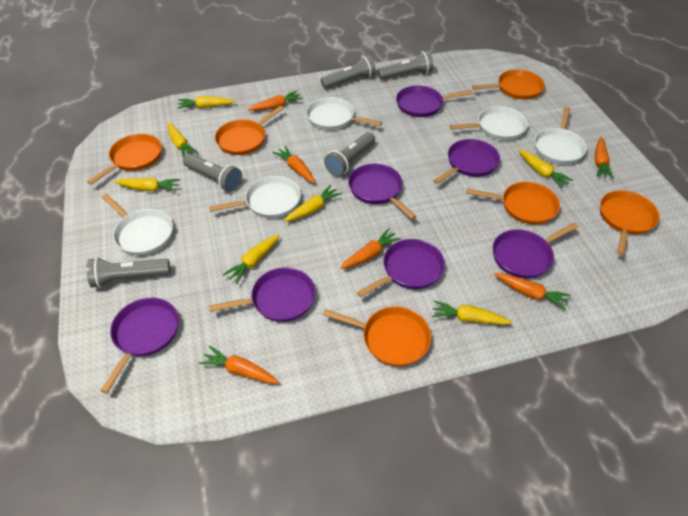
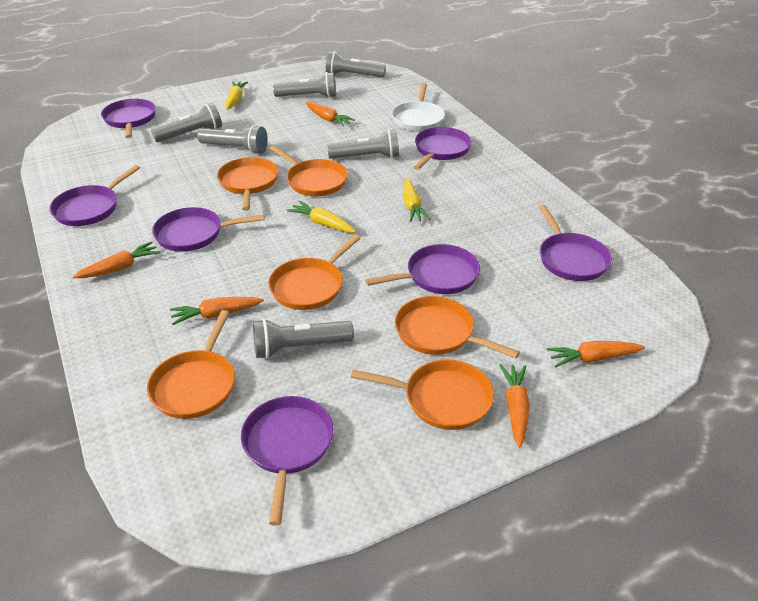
grey flashlight: [87,257,170,288] [183,154,242,192] [321,55,376,89] [324,132,375,176] [378,51,433,80] = 5 -> [151,103,222,142] [197,125,268,154] [253,319,354,359] [273,72,336,98] [326,51,386,77] [327,129,399,159] = 6
orange carrot: [199,345,279,384] [247,91,303,111] [272,146,315,183] [340,228,401,269] [494,273,571,310] [595,137,614,179] = 6 -> [73,241,160,278] [170,297,264,325] [306,102,355,126] [499,364,530,447] [547,341,645,367] = 5
white pan: [101,194,173,255] [209,176,301,218] [306,97,382,130] [450,106,528,140] [534,107,587,164] = 5 -> [392,83,445,131] = 1
yellow carrot: [114,178,180,191] [168,123,199,158] [178,96,235,109] [223,234,280,284] [284,185,342,222] [432,300,512,325] [519,150,573,188] = 7 -> [225,82,248,110] [287,201,356,233] [403,178,431,222] = 3

